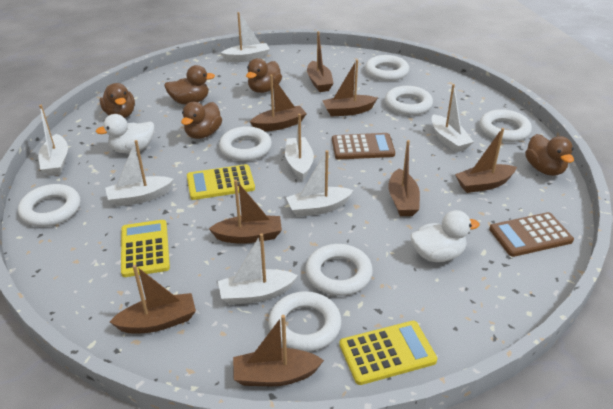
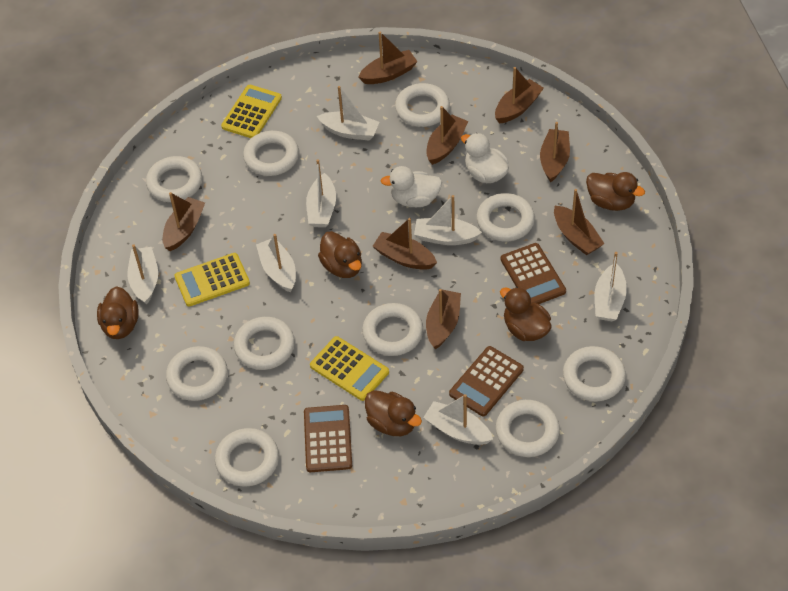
brown calculator: [332,133,395,160] [489,212,574,257] = 2 -> [304,405,352,472] [449,346,524,416] [500,243,566,304] = 3
white ring: [18,184,80,227] [219,126,272,161] [268,291,342,352] [306,244,373,296] [365,55,409,81] [385,86,433,116] [480,109,532,142] = 7 -> [146,156,202,202] [166,346,228,401] [215,428,279,487] [234,317,295,370] [243,131,299,176] [362,303,423,356] [395,83,450,127] [476,193,535,241] [496,400,560,457] [563,346,626,401] = 10

